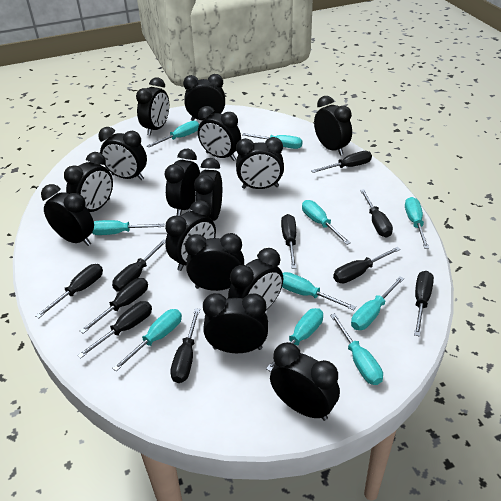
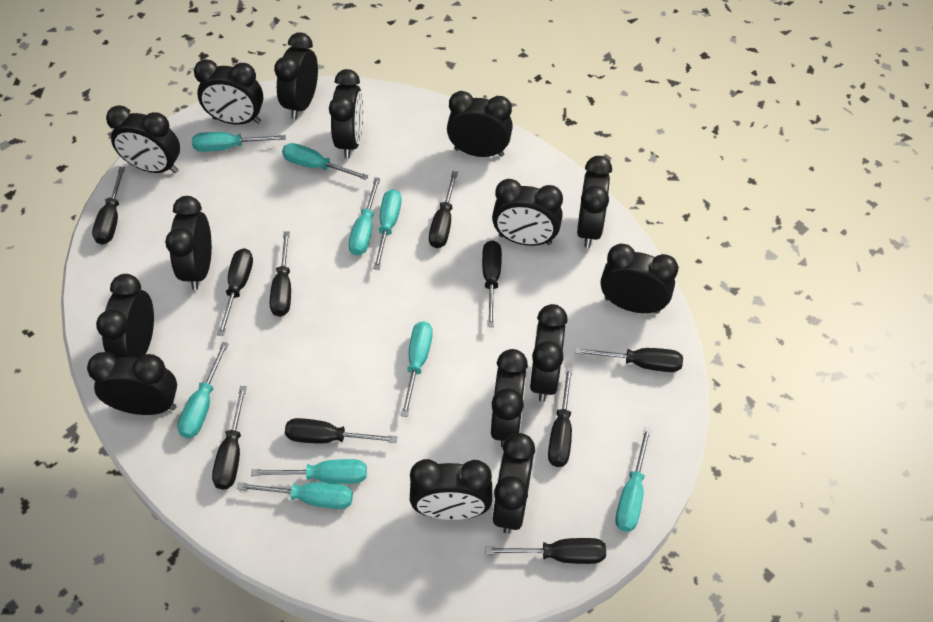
turquoise screwdriver: [92,220,164,235] [112,309,182,371] [147,121,199,148] [242,133,302,149] [266,308,323,372] [282,272,356,310] [302,200,351,245] [330,313,383,385] [351,276,404,330] [405,197,429,249] = 10 -> [177,342,229,438] [192,132,286,152] [237,482,353,509] [251,459,367,484] [282,143,369,180] [349,177,380,256] [373,189,402,270] [401,321,433,417] [615,427,652,532] = 9

